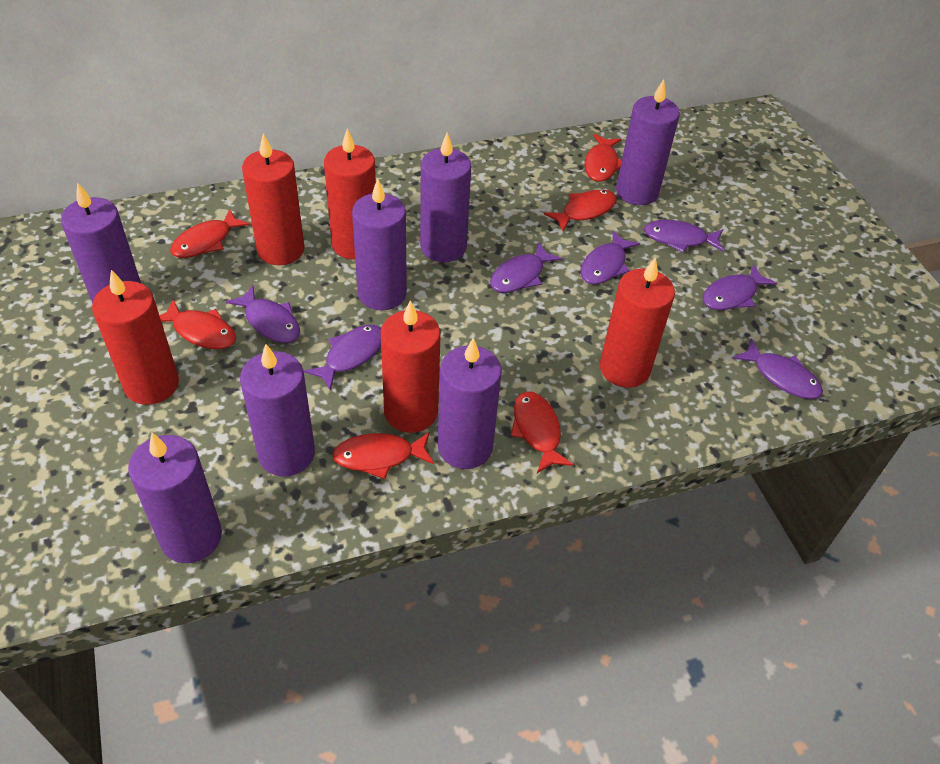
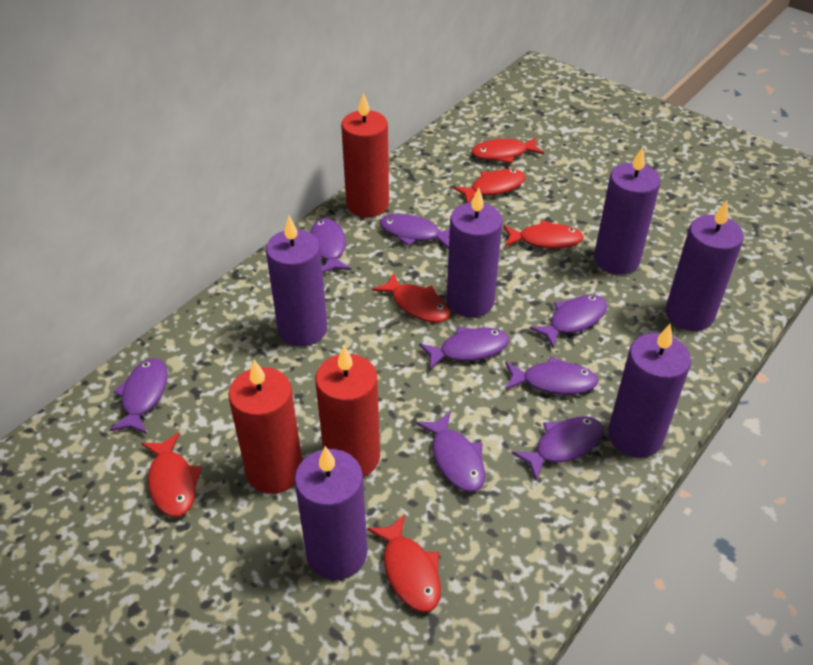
purple candle: [61,182,141,304] [128,433,222,563] [240,344,315,477] [352,179,407,310] [420,132,471,262] [438,338,502,469] [616,79,680,205] = 7 -> [266,216,327,346] [294,446,367,580] [447,187,503,317] [594,147,661,275] [608,324,691,458] [665,201,744,331] = 6
purple fish: [226,285,300,343] [304,325,381,391] [490,242,562,293] [581,231,640,284] [644,220,724,253] [703,264,777,310] [732,338,823,399] = 7 -> [110,358,167,434] [310,218,351,273] [380,214,450,249] [416,411,485,492] [419,327,509,370] [505,356,598,395] [512,416,604,480] [529,295,607,348] = 8
red candle: [92,270,179,405] [242,134,305,265] [324,129,376,260] [381,300,441,433] [600,257,675,388] = 5 -> [228,360,302,494] [315,346,380,477] [341,93,389,217] = 3

